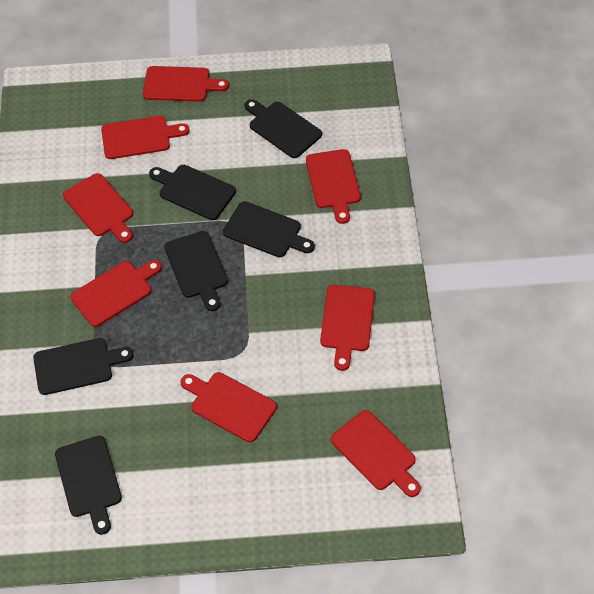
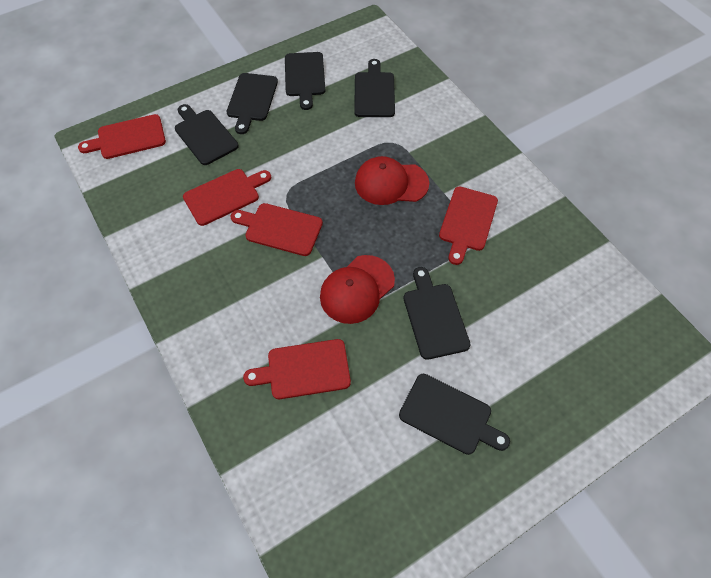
red cap: none = 0 -> [320,255,395,324] [355,156,429,205] = 2
red cutting board: [63,173,133,243] [71,260,162,327] [101,116,190,159] [143,66,229,102] [181,372,277,442] [306,149,361,224] [320,285,375,371] [331,410,421,497] = 8 -> [78,114,166,159] [183,169,271,226] [230,203,323,256] [243,339,351,399] [439,186,498,265] = 5

